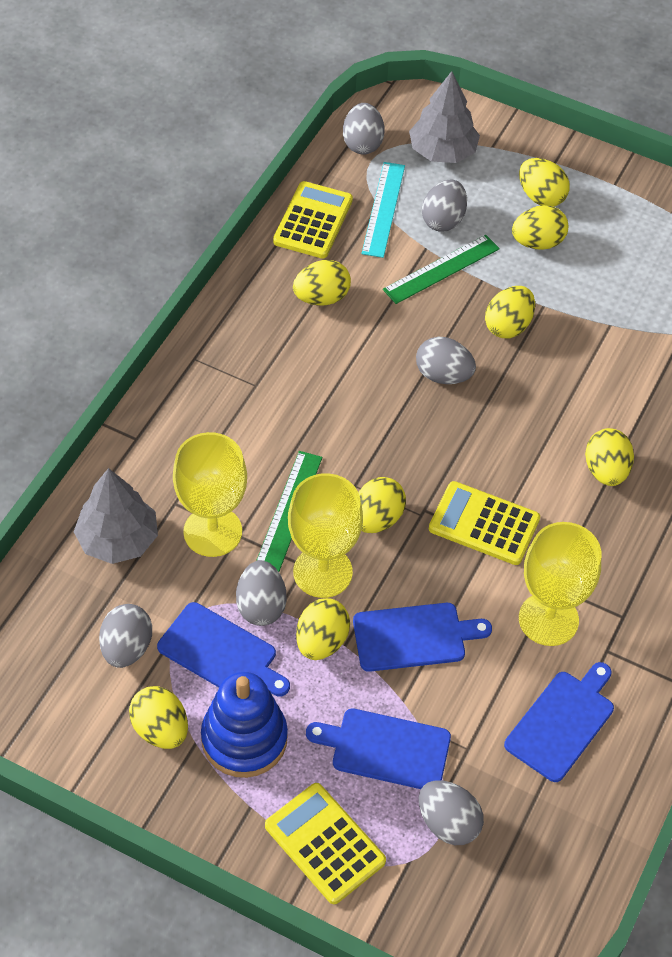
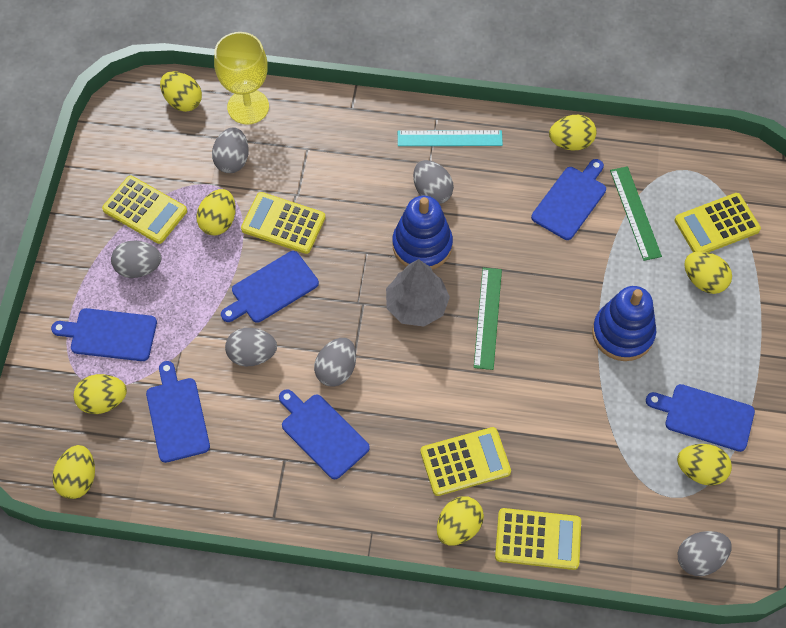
blue cutting board: [157,602,290,696] [306,708,451,789] [353,603,492,672] [504,662,614,782] = 4 -> [51,308,157,361] [146,361,210,463] [221,251,319,323] [279,389,370,479] [531,159,606,240] [646,384,755,452] = 6
blue stacking toy: [201,672,288,778] = 1 -> [392,196,453,270] [592,286,656,361] = 2
grey tree: [74,468,158,564] [409,71,480,163] = 2 -> [386,259,450,327] = 1
yellow calculator: [265,783,386,904] [273,181,353,258] [429,481,540,565] = 3 -> [102,176,187,244] [241,192,325,254] [420,427,511,496] [495,508,581,570] [674,193,761,252] = 5
yellow goblet: [173,432,247,557] [288,473,363,598] [519,522,601,646] = 3 -> [214,32,269,125] = 1

